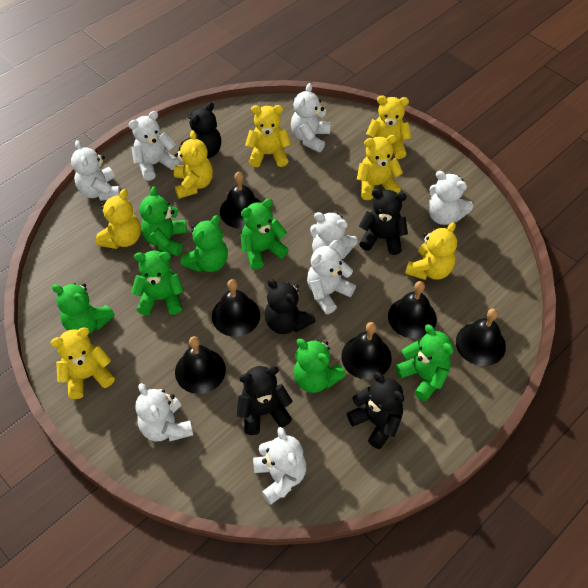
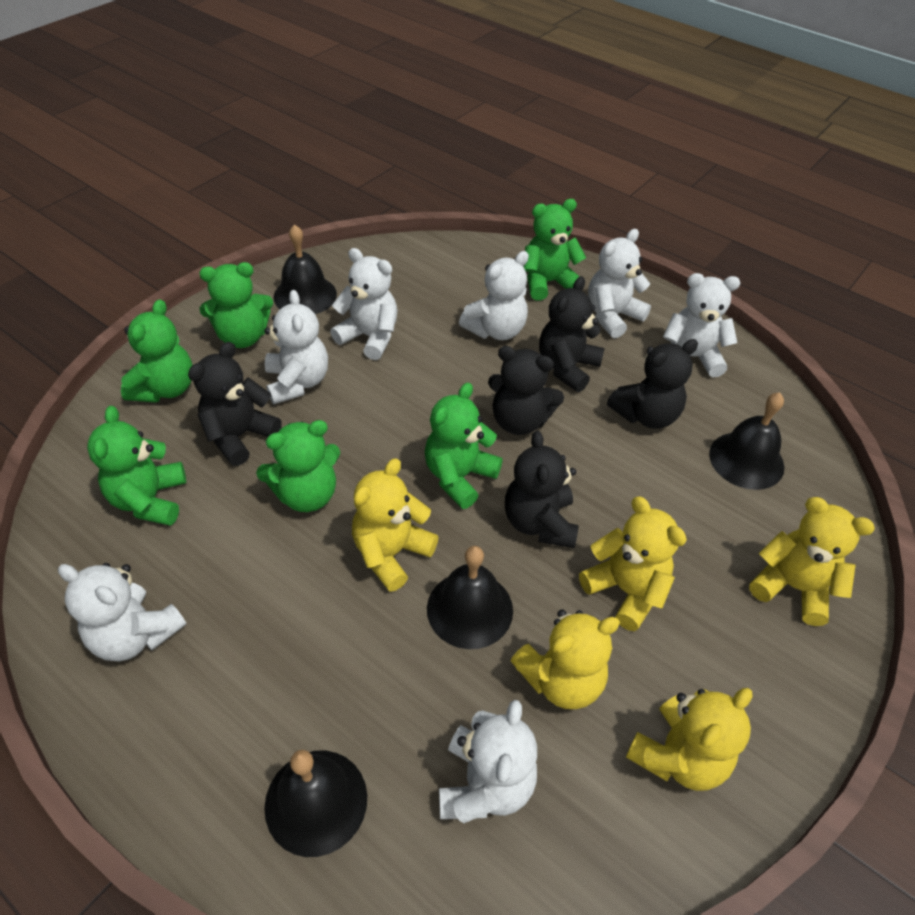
black bell: [175,336,226,394] [212,279,260,337] [220,172,261,229] [341,322,392,380] [388,281,437,339] [456,309,506,366] = 6 -> [264,750,367,857] [274,224,337,314] [427,546,513,649] [709,392,785,490] = 4
green teddy bear: [52,283,115,335] [131,250,184,315] [140,186,187,256] [181,215,228,272] [241,198,289,270] [293,339,346,393] [395,324,454,401] = 7 -> [87,406,186,526] [121,299,192,403] [199,262,273,348] [256,420,340,512] [425,383,503,509] [523,199,586,301] = 6
white teddy bear: [71,140,120,201] [129,111,179,181] [136,383,193,441] [253,427,307,505] [291,83,331,152] [307,240,356,314] [310,212,358,259] [428,171,473,225] = 8 -> [58,563,186,661] [264,290,328,404] [330,248,398,360] [439,700,537,823] [459,251,529,340] [588,229,651,338] [663,273,740,377] = 7
yellow teddy bear: [50,327,115,399] [95,189,141,249] [174,130,213,199] [245,105,291,167] [357,135,403,200] [366,95,411,159] [405,222,457,280] = 7 -> [352,458,439,592] [511,609,620,709] [579,496,687,631] [626,688,753,791] [749,497,875,626] = 5

